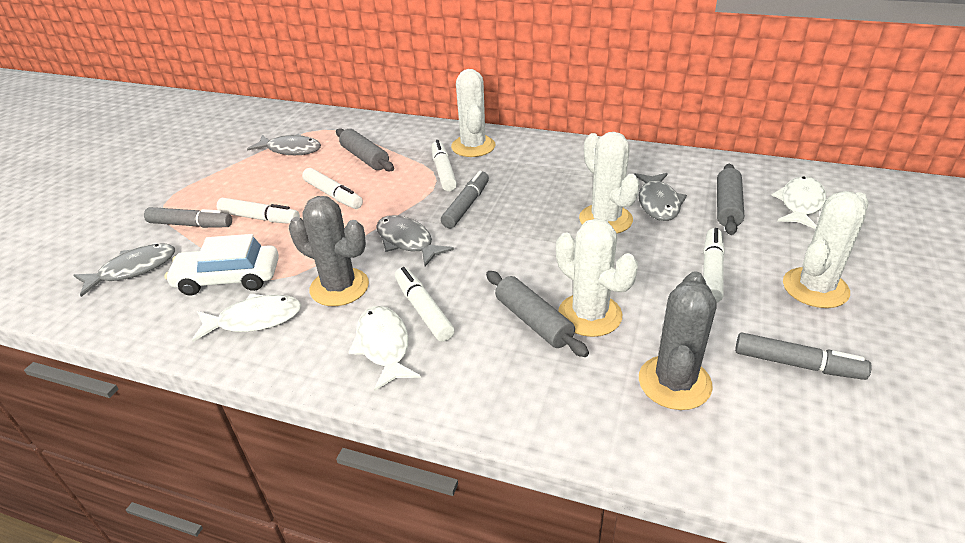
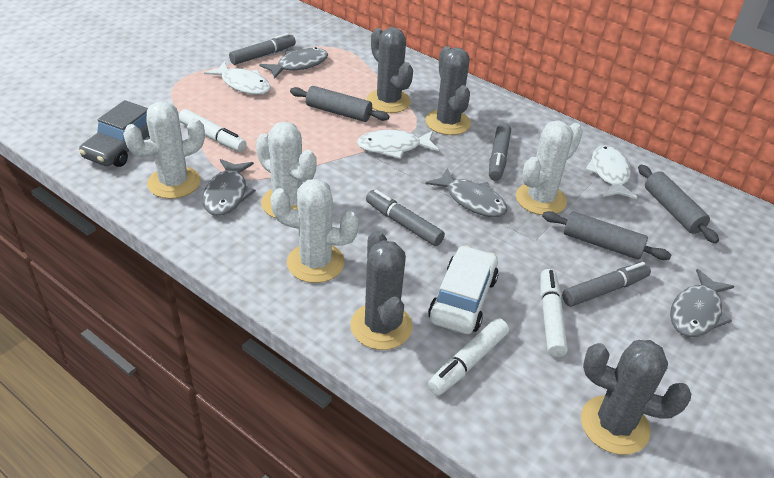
grey cactus: [289,196,369,306] [639,271,717,410] = 2 -> [350,230,413,350] [367,27,413,113] [426,46,471,135] [581,340,691,455] = 4
grey car: none = 0 -> [79,100,150,167] = 1
grey marker: [144,207,232,228] [441,171,489,228] [735,332,872,380] = 3 -> [229,33,296,65] [366,190,445,246] [489,123,511,181] [562,262,651,307] = 4
white marker: [217,198,300,224] [302,168,363,209] [395,267,455,342] [431,140,457,191] [703,228,725,303] = 5 -> [179,109,247,152] [428,318,509,396] [541,269,568,357] = 3

